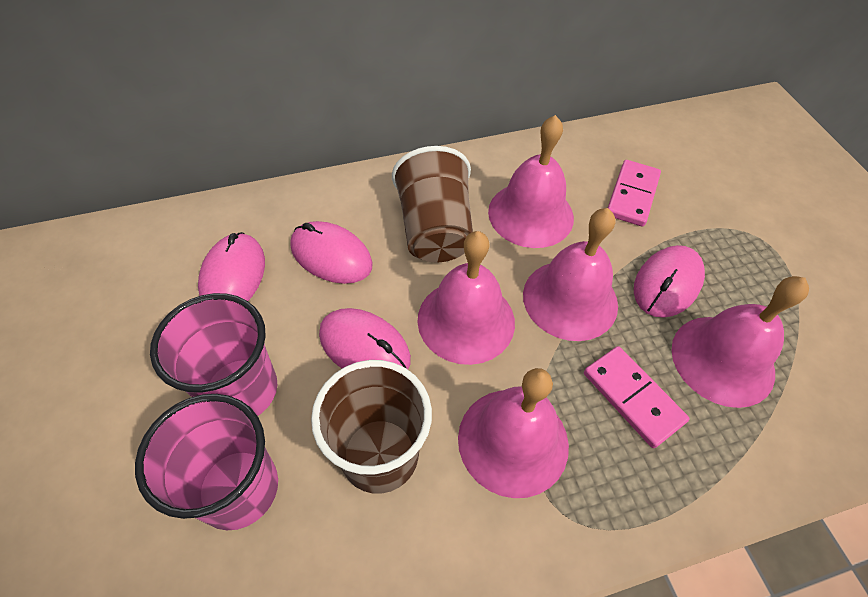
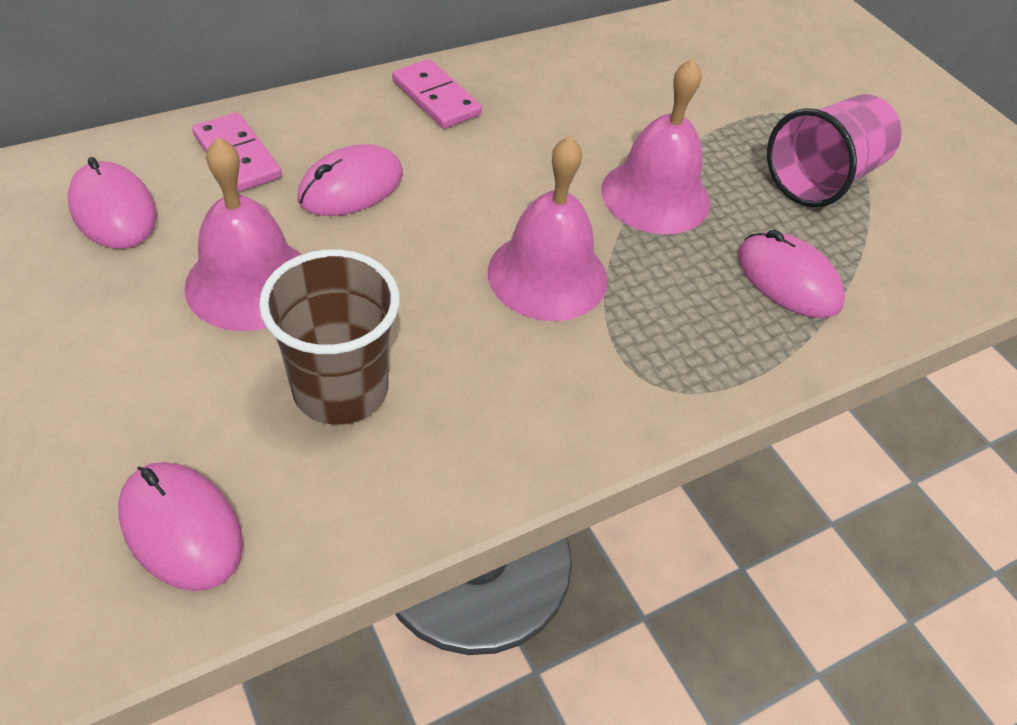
brown cup: [311,360,432,494] [392,146,473,262] = 2 -> [259,249,400,425] = 1
pink bell: [417,231,515,365] [458,368,569,498] [488,115,574,248] [523,208,618,341] [671,276,809,408] = 5 -> [184,138,302,331] [488,136,608,321] [601,59,710,234] = 3
pink cup: [135,394,278,530] [150,293,277,416] = 2 -> [767,94,901,207] = 1

